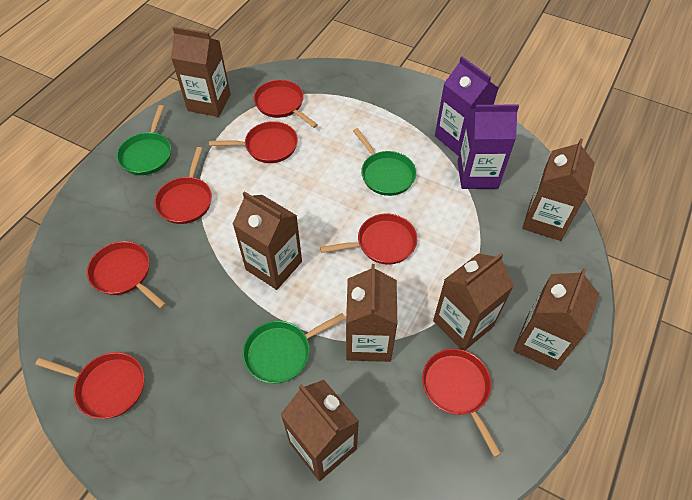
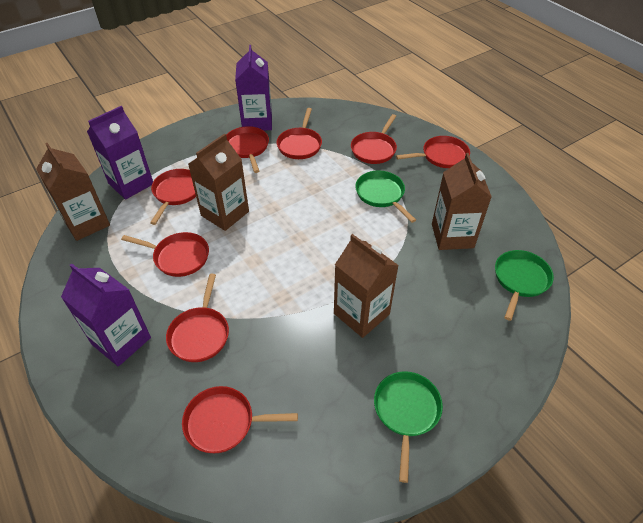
brown carton: [171,27,231,117] [233,191,302,290] [281,380,359,481] [346,264,397,362] [433,253,514,350] [513,268,599,370] [522,139,595,241] = 7 -> [36,143,110,241] [188,133,249,231] [334,234,399,338] [432,153,492,250] = 4
purple carton: [435,56,499,156] [457,105,519,189] = 2 -> [61,263,151,367] [87,106,153,199] [235,45,272,130] = 3
red pan: [35,352,144,419] [87,241,166,309] [154,147,212,224] [209,121,298,163] [254,80,318,128] [320,214,417,265] [422,349,502,457] = 7 -> [121,232,209,277] [150,169,196,225] [166,274,229,362] [182,386,298,453] [226,126,269,173] [276,108,322,159] [351,114,397,164] [396,136,470,168] = 8

